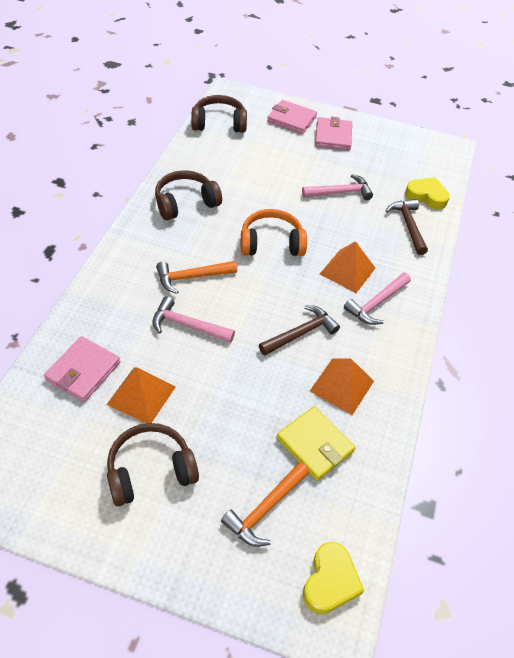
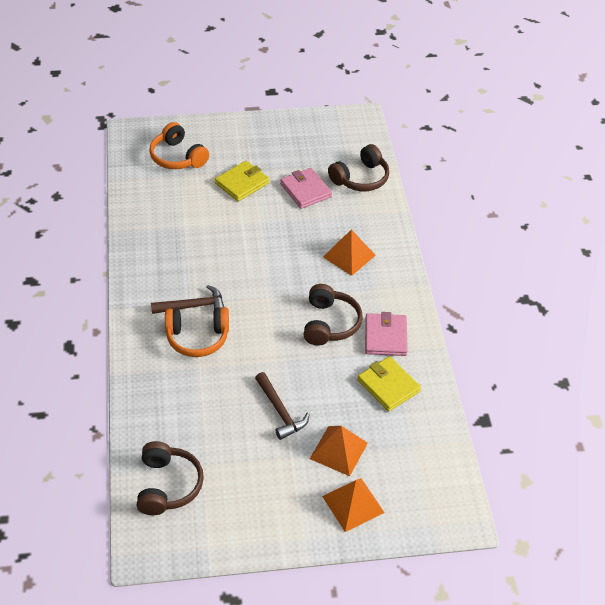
orange hammer: [156,261,237,294] [221,462,310,547] = 2 -> none = 0
orange headphones: [241,209,307,256] = 1 -> [149,122,209,169] [165,307,229,357] = 2
pink hammer: [152,296,235,343] [302,174,373,200] [344,273,411,325] = 3 -> none = 0
pink wallet: [44,336,120,402] [267,100,317,134] [315,117,352,150] = 3 -> [280,168,332,209] [365,312,408,356] = 2
yellow heart: [303,542,365,614] [405,177,450,209] = 2 -> none = 0
yellow wallet: [276,406,356,481] = 1 -> [215,161,269,202] [357,356,421,412] = 2

